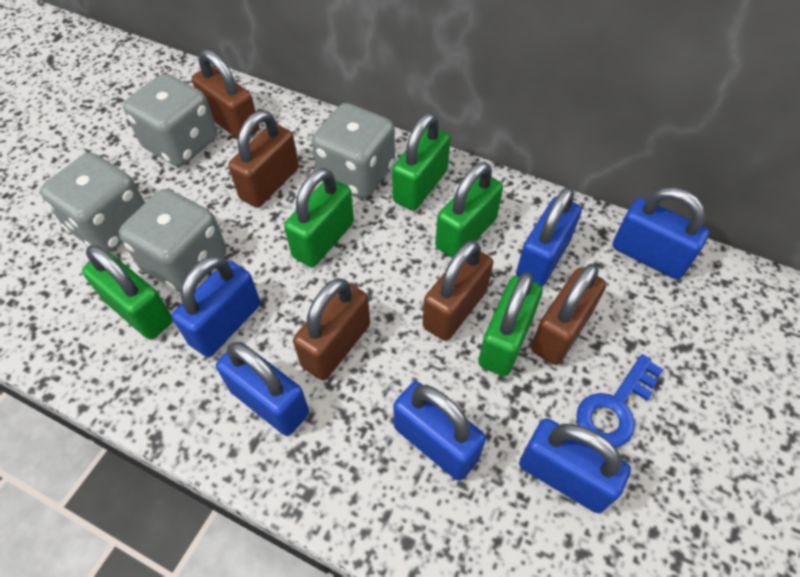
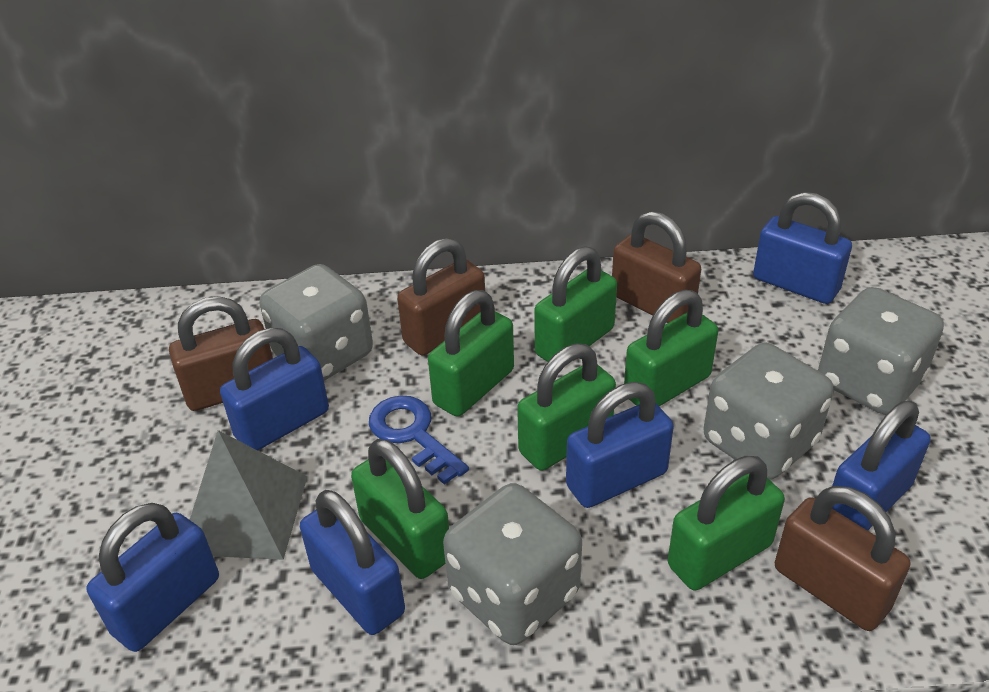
brown padlock: [192,49,259,139] [228,110,299,208] [293,278,370,380] [422,240,493,341] [531,264,606,365] = 5 -> [169,296,273,411] [397,238,485,356] [612,211,701,323] [775,486,910,631] = 4
green padlock: [82,245,173,339] [284,168,354,267] [392,113,451,211] [435,162,503,258] [478,272,543,376] = 5 -> [351,439,449,579] [428,290,514,417] [517,343,616,471] [535,246,617,362] [624,290,718,406] [668,456,785,590] = 6
grey pyramid: none = 0 -> [190,430,307,560] = 1

